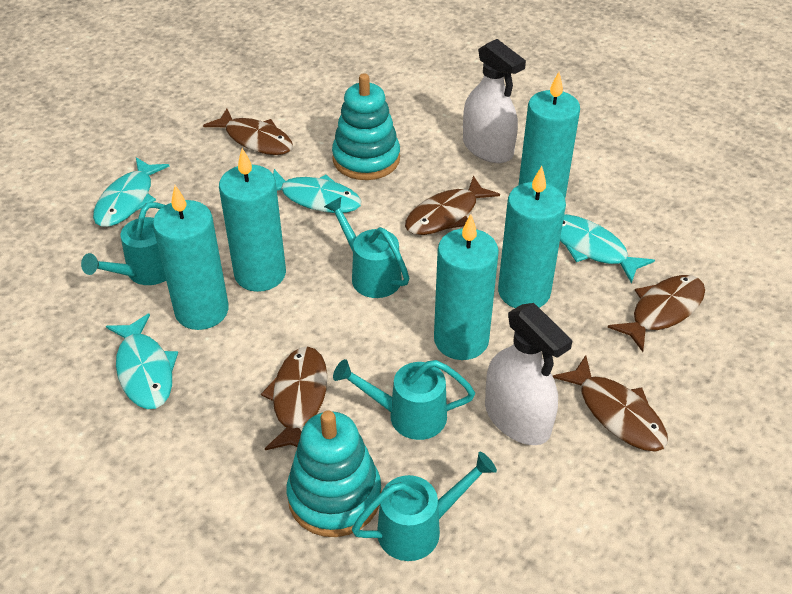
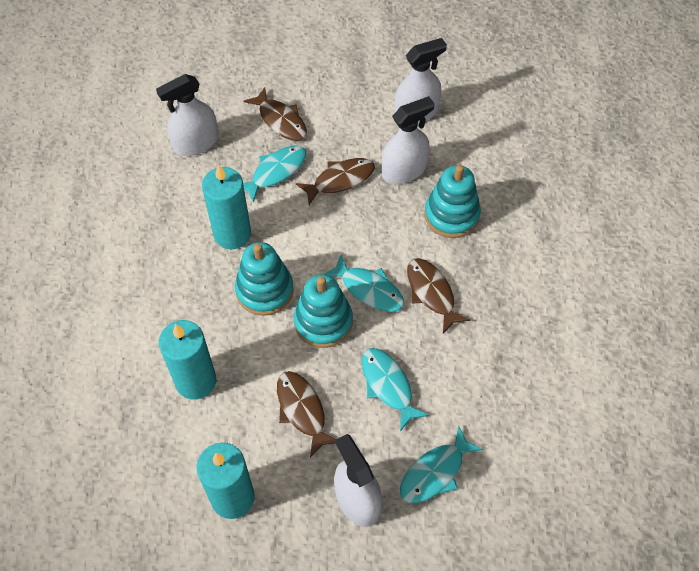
brown fish: [203,109,293,155] [261,347,328,450] [405,176,500,235] [553,355,668,451] [608,275,705,352] = 5 -> [243,87,307,141] [277,371,336,458] [296,158,375,205] [407,258,471,333] = 4
turquoise candle: [153,185,229,330] [219,148,286,292] [434,214,499,360] [498,166,566,308] [519,72,580,198] = 5 -> [159,320,216,400] [196,443,255,519] [202,164,251,249] = 3
turquoise stacking toy: [287,411,381,537] [332,73,400,180] = 2 -> [235,242,294,316] [294,274,353,348] [424,165,481,238] = 3
turquoise watering can: [81,202,166,285] [324,197,409,298] [333,359,475,440] [352,452,497,561] = 4 -> none = 0
white spray bottle: [463,39,526,163] [485,303,573,445] = 2 -> [156,74,218,156] [334,434,382,527] [382,96,435,184] [394,38,447,124] = 4

